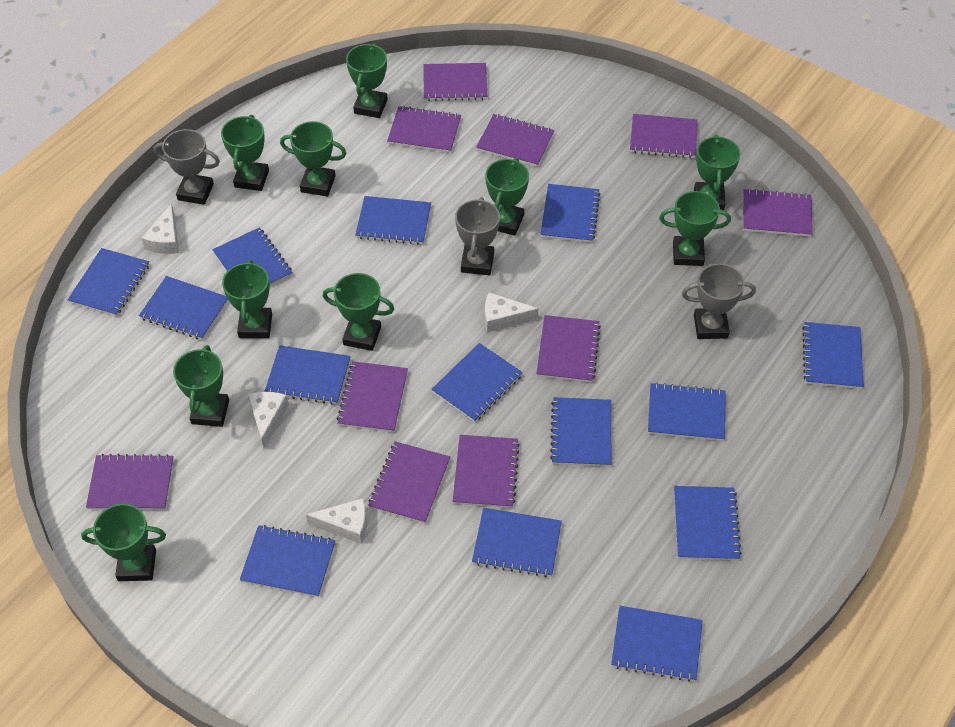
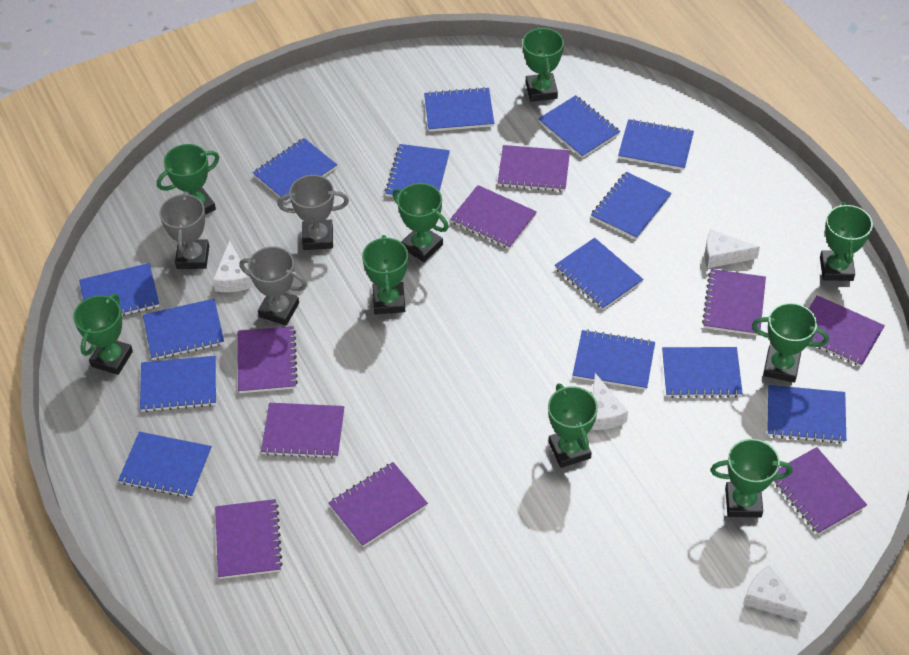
green trophy: [81,504,166,581] [173,345,229,427] [221,115,269,191] [222,260,272,338] [280,121,346,197] [323,273,394,351] [346,43,388,118] [485,158,529,236] [659,191,731,266] [694,135,741,210] = 10 -> [73,293,133,375] [157,144,219,215] [362,235,408,314] [393,183,449,262] [522,27,564,102] [548,383,598,468] [710,439,793,518] [752,303,829,383] [820,202,873,281] = 9
purple notebook: [86,454,174,510] [337,361,408,432] [368,441,450,524] [387,106,461,153] [424,63,487,101] [453,435,520,508] [476,114,554,167] [536,315,601,383] [630,114,698,158] [743,188,813,237] = 10 -> [215,499,283,579] [238,326,298,393] [261,403,344,459] [328,462,428,547] [450,185,537,249] [497,145,570,192] [702,269,766,336] [773,447,867,534] [809,295,885,367] = 9

